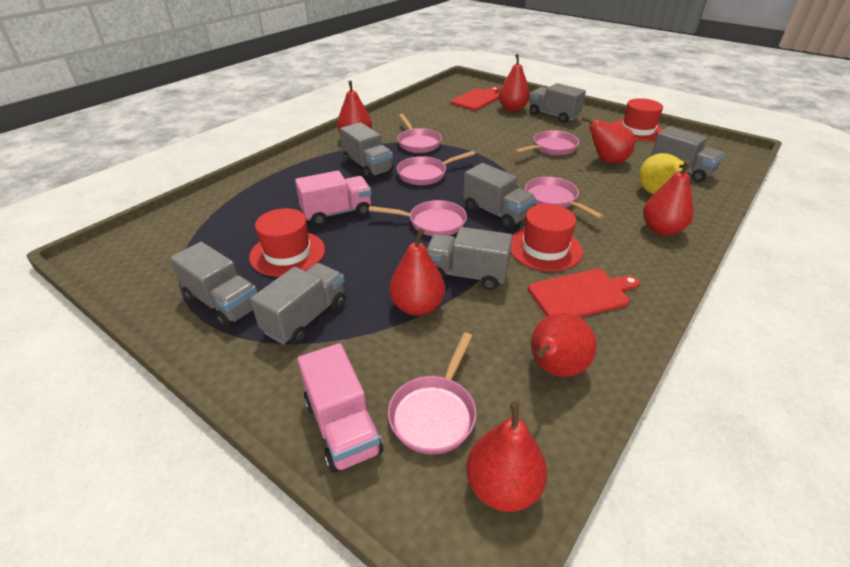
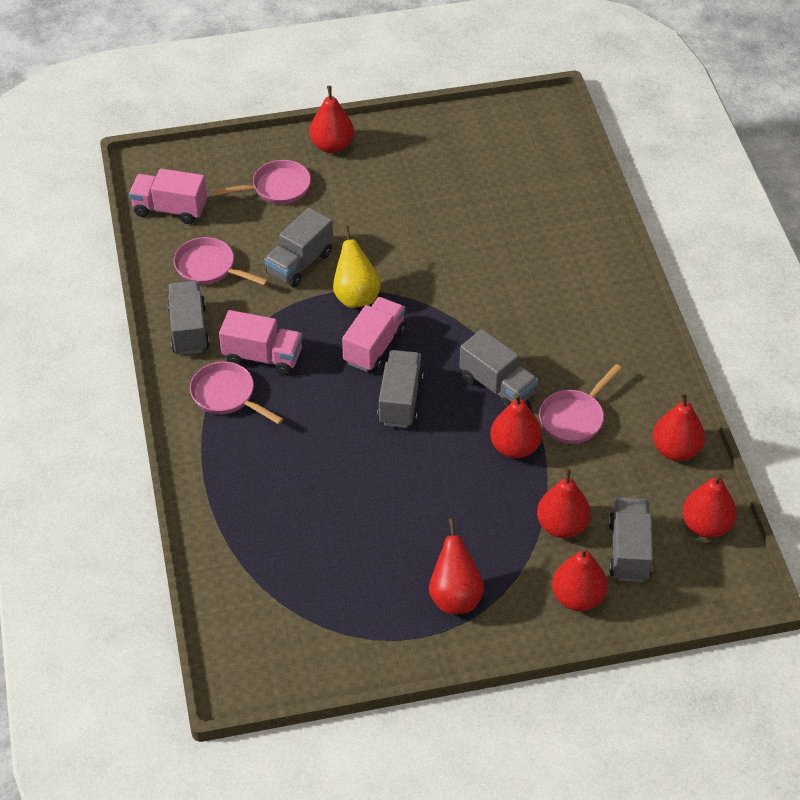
grey truck: [170,242,257,328] [250,263,346,345] [340,122,394,179] [427,227,513,290] [463,163,536,228] [530,83,586,123] [651,126,724,182] = 7 -> [167,281,210,355] [264,208,333,287] [377,350,424,428] [459,329,538,409] [609,497,653,582] = 5
pink pan: [369,200,467,236] [388,333,477,454] [397,114,442,153] [397,151,475,185] [514,130,579,155] [525,177,604,219] = 6 -> [174,237,268,286] [190,362,283,424] [212,160,311,204] [539,364,622,444] = 4
pink truck: [295,170,371,226] [297,343,383,473] = 2 -> [129,168,207,224] [219,310,303,375] [342,297,406,372] = 3
red cutting board: [451,87,499,110] [528,269,640,318] = 2 -> none = 0
red hat: [249,208,325,277] [510,204,583,271] [614,98,664,141] = 3 -> none = 0

